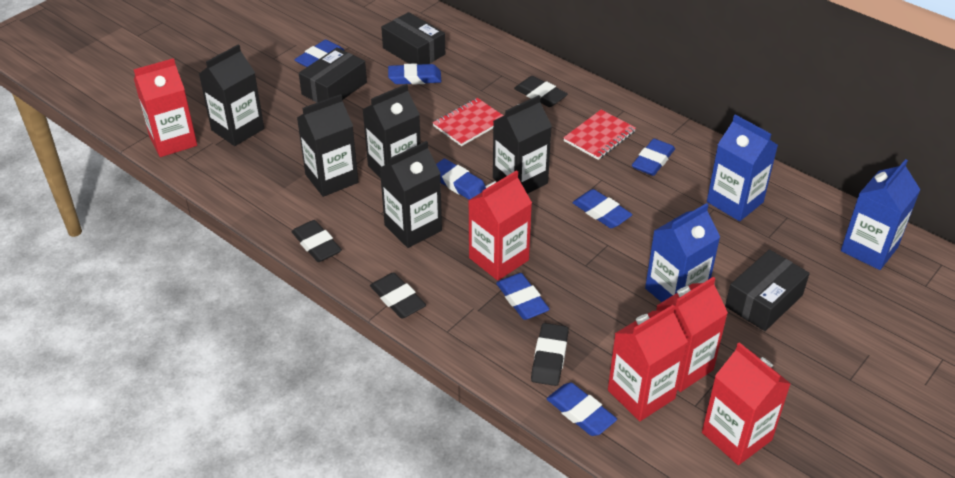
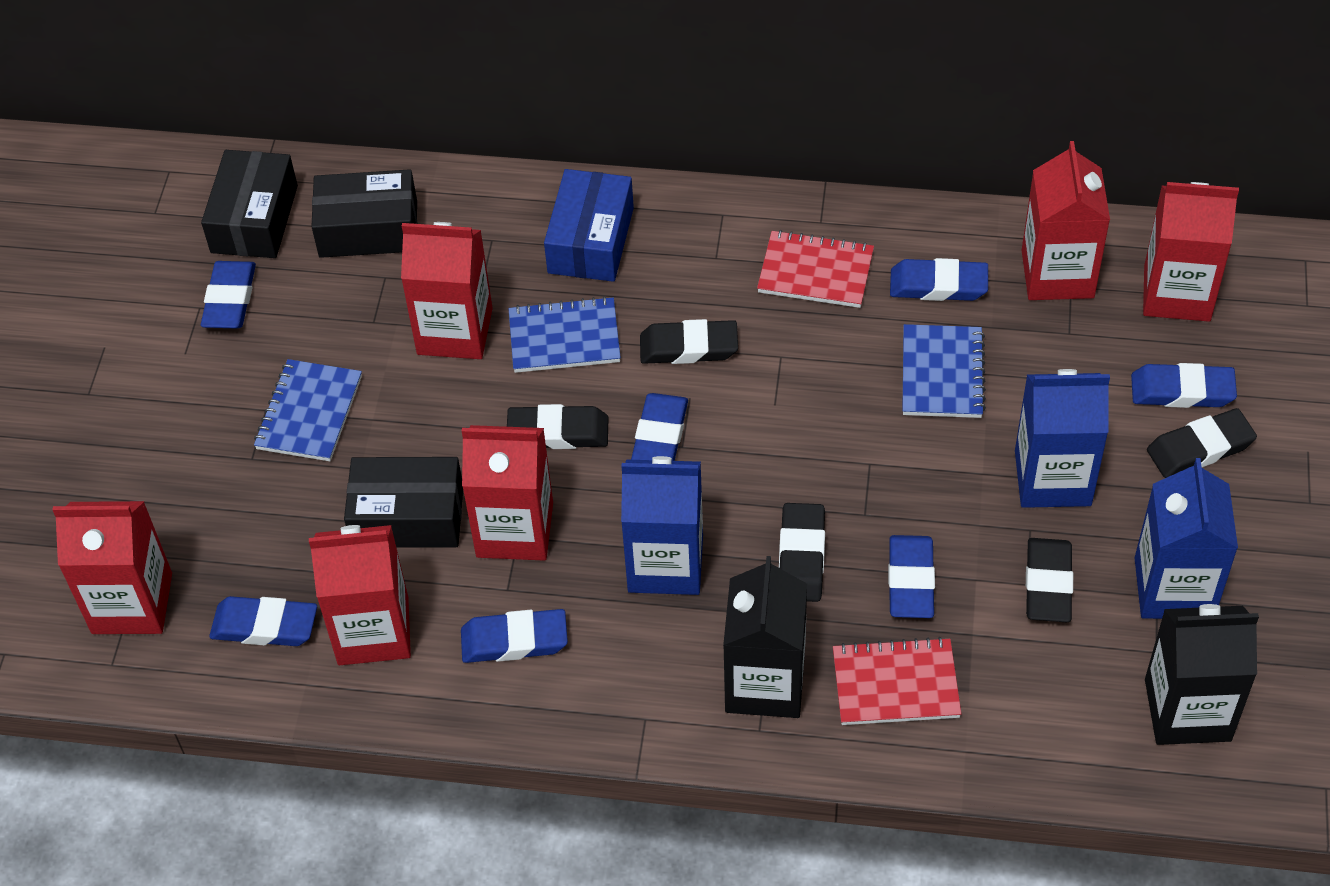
black carton: [199,44,264,146] [297,94,358,197] [363,84,421,178] [380,141,442,248] [493,95,552,194] = 5 -> [723,556,807,718] [1145,604,1259,745] = 2
black eraser: [292,220,342,262] [370,272,426,319] [514,76,568,107] [531,323,569,386] = 4 -> [507,404,608,449] [640,319,738,364] [779,503,825,602] [1026,538,1073,622] [1147,408,1257,478] = 5
blue box: none = 0 -> [544,169,634,282] = 1
blue notebook: none = 0 -> [254,359,362,461] [509,296,621,373] [902,324,986,418] = 3
red carton: [133,58,197,157] [468,170,532,281] [608,305,688,421] [656,277,728,392] [702,342,791,465] = 5 -> [52,501,172,634] [309,525,411,665] [401,222,493,359] [462,425,553,561] [1022,141,1110,300] [1143,182,1239,322] = 6

